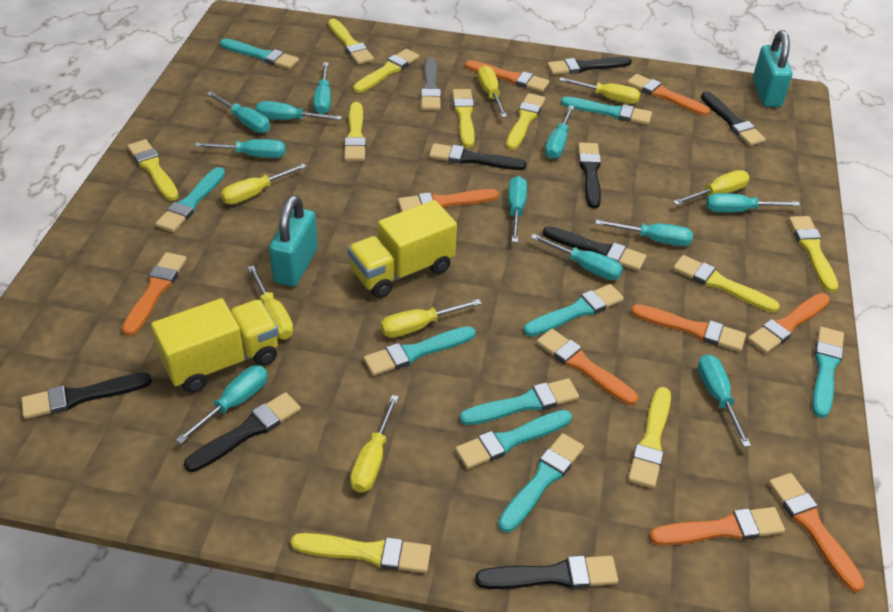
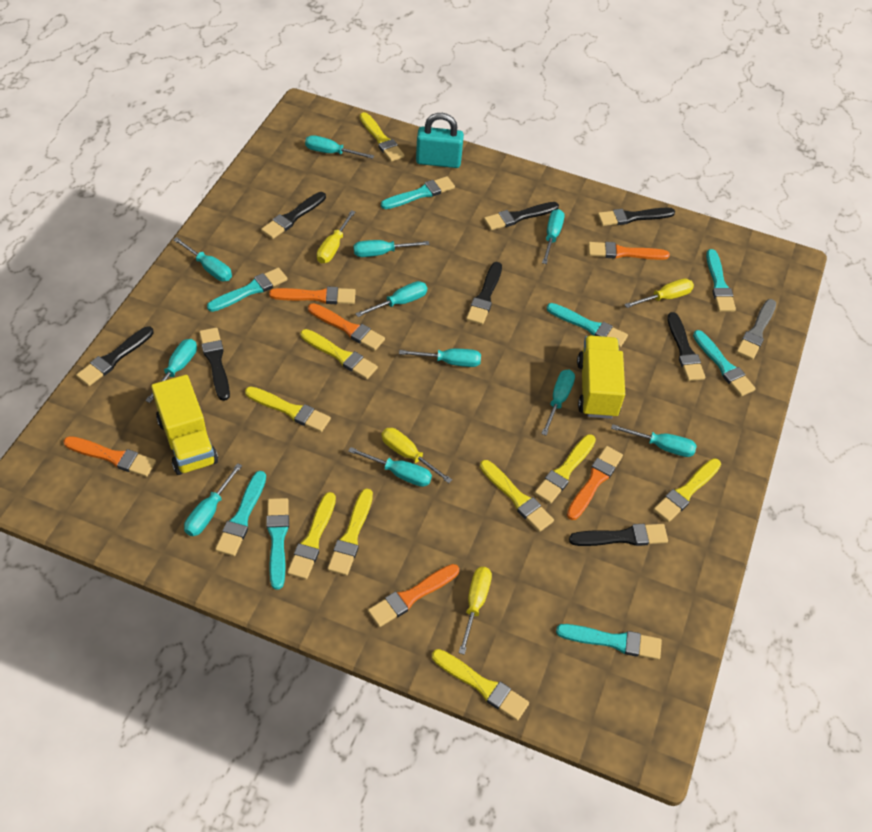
orange brush: [122,252,187,336] [398,189,499,212] [465,60,549,92] [536,329,638,405] [627,74,710,116] [631,304,746,352] [649,507,785,545] [748,293,830,353] [768,473,865,592] = 9 -> [63,436,156,477] [269,287,356,304] [308,303,385,351] [368,564,459,627] [567,446,623,520] [588,242,670,260] = 6
turquoise brush: [155,167,225,232] [220,39,299,69] [363,326,476,376] [455,410,572,469] [460,378,579,425] [498,433,584,532] [524,284,624,336] [561,97,652,125] [812,327,844,418] = 9 -> [207,268,288,312] [215,471,266,556] [266,498,289,590] [381,176,455,209] [547,303,628,348] [556,624,662,660] [693,330,756,396] [706,249,736,312] = 8
turquoise padlock: [269,195,318,287] [753,30,793,107] = 2 -> [416,113,464,168] = 1
yellow brush: [127,139,179,201] [291,533,431,573] [328,19,374,65] [344,102,366,161] [353,49,419,93] [452,89,475,148] [506,93,545,150] [628,387,671,488] [673,255,780,313] [789,216,839,292] = 10 -> [245,386,331,432] [287,492,336,580] [301,329,378,379] [328,488,373,576] [360,112,405,162] [432,649,529,721] [480,460,554,532] [535,434,596,504] [653,458,721,522] = 9
yellow screwdriver: [221,163,307,205] [247,265,294,339] [350,395,399,493] [381,299,482,338] [478,65,507,117] [559,77,641,104] [673,170,750,205] = 7 -> [317,210,355,263] [381,428,452,483] [459,567,492,655] [624,278,694,308] = 4

